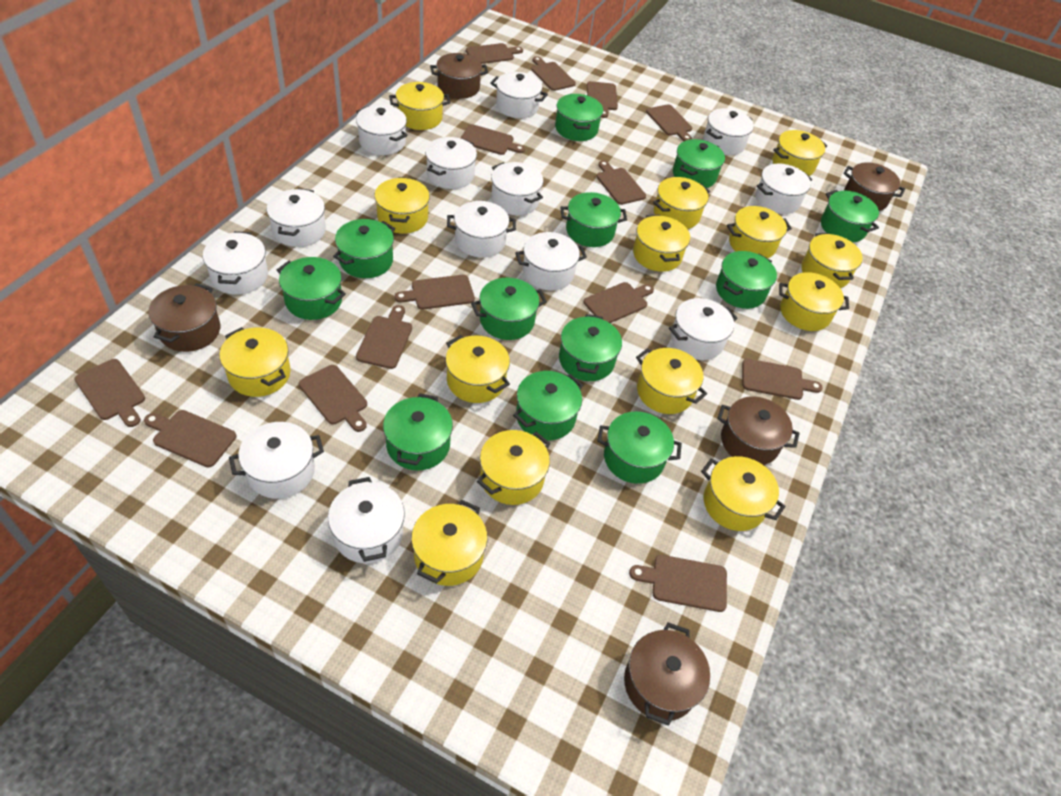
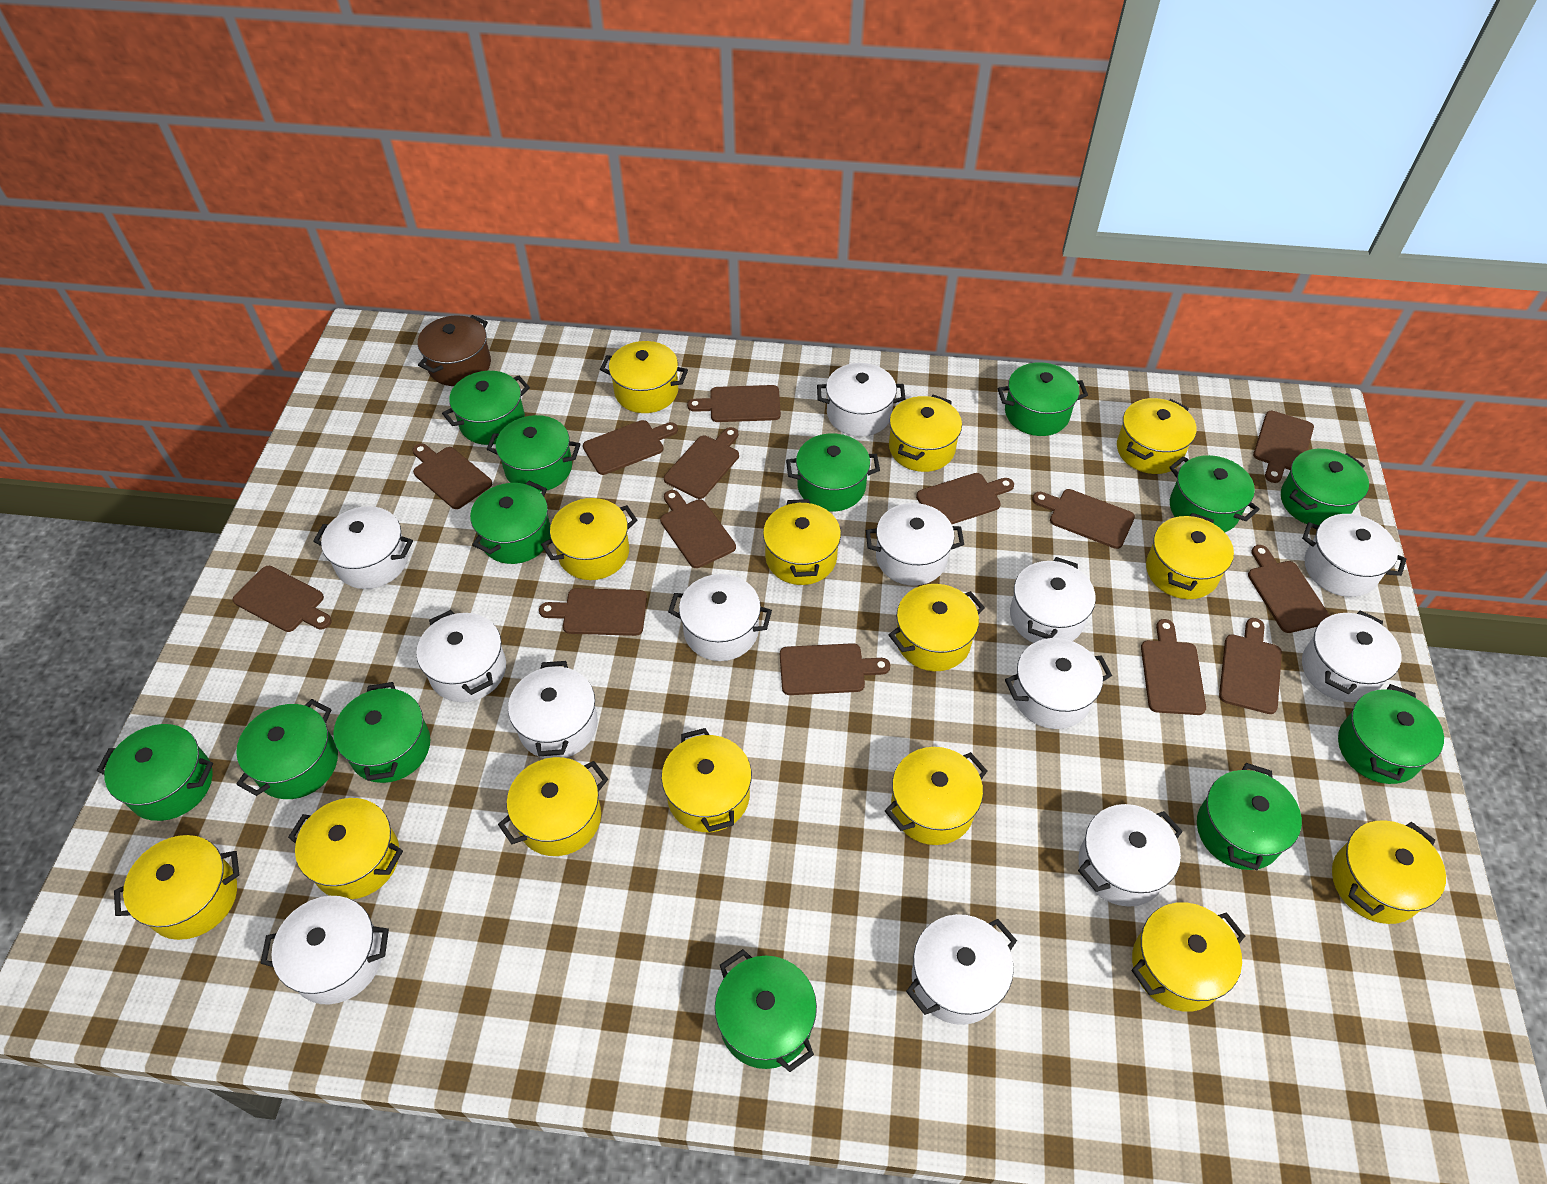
brown pot: [148,283,220,352] [430,53,488,99] [624,622,710,725] [717,396,800,465] [843,162,905,211] = 5 -> [418,315,491,386] = 1
green pot: [277,257,346,320] [333,219,395,278] [383,393,453,470] [471,278,547,340] [513,371,583,440] [555,94,603,141] [559,314,622,381] [560,192,627,247] [597,412,682,484] [673,139,725,188] [716,251,777,309] [821,190,879,242] = 12 -> [97,724,213,821] [236,699,338,799] [333,682,430,783] [442,371,530,445] [470,481,551,564] [487,415,580,492] [715,949,817,1072] [786,433,880,511] [998,362,1088,436] [1169,455,1260,532] [1197,763,1302,870] [1281,449,1369,525] [1338,684,1444,784] = 13

